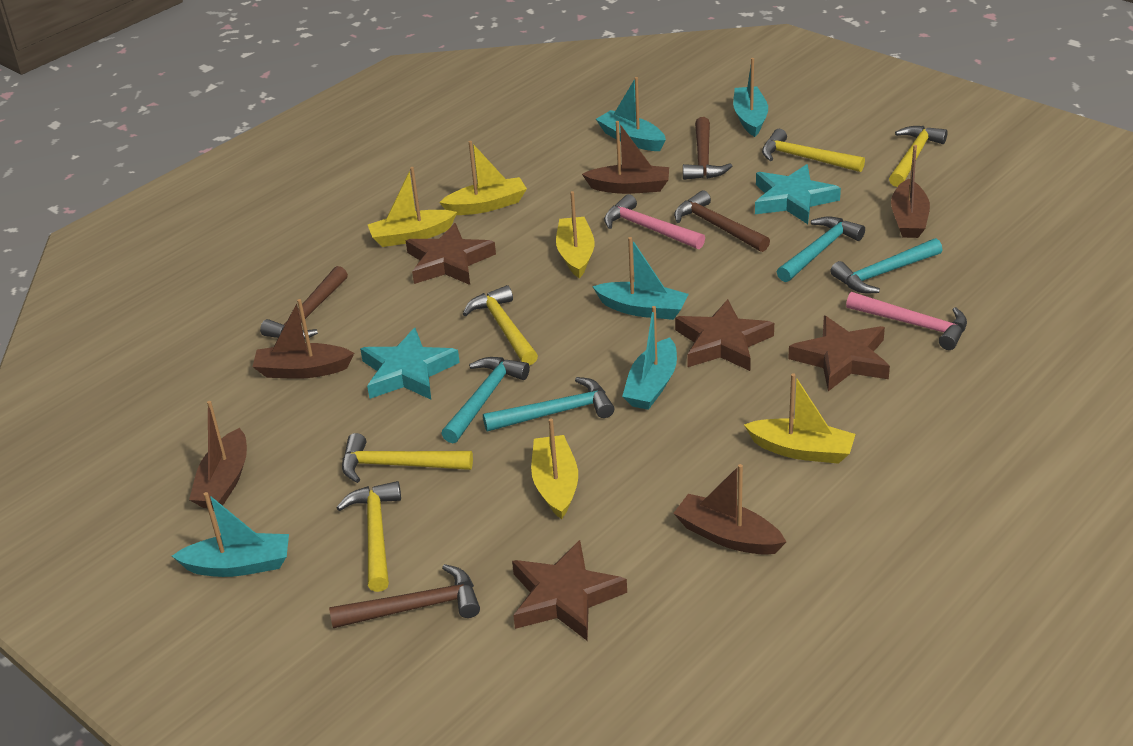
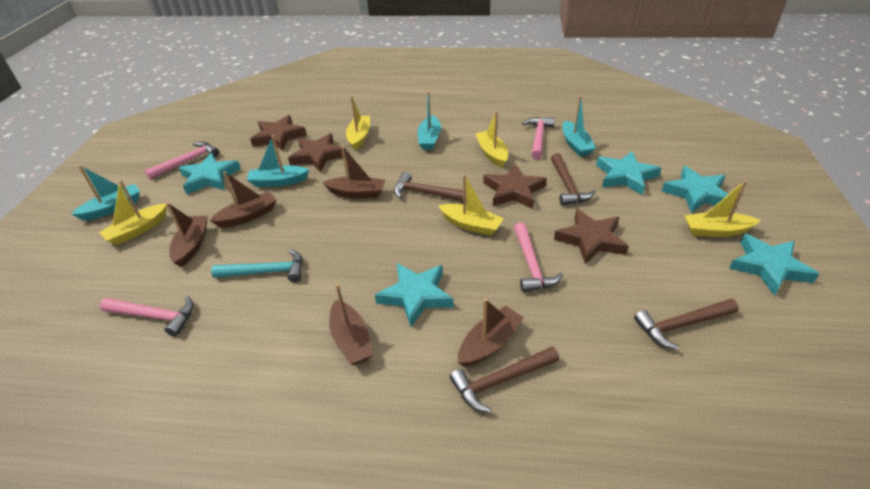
pink hammer: [604,194,705,249] [846,292,967,350] = 2 -> [100,296,194,337] [145,141,219,179] [514,223,563,292] [522,117,555,159] = 4
turquoise boat: [172,492,289,577] [592,237,689,320] [596,77,666,151] [622,306,677,410] [733,58,768,137] = 5 -> [71,165,140,221] [247,135,309,187] [418,91,441,150] [562,96,596,157] = 4
turquoise hammer: [441,357,530,443] [483,377,615,432] [777,216,865,282] [830,238,942,293] = 4 -> [211,249,303,283] = 1
turquoise star: [360,328,460,400] [755,164,841,224] = 2 -> [179,153,241,194] [375,263,454,327] [596,151,661,195] [661,166,728,213] [729,233,819,296] = 5
yellow hammer: [336,481,401,592] [342,433,473,483] [463,285,538,365] [762,129,865,172] [889,126,948,187] = 5 -> none = 0

